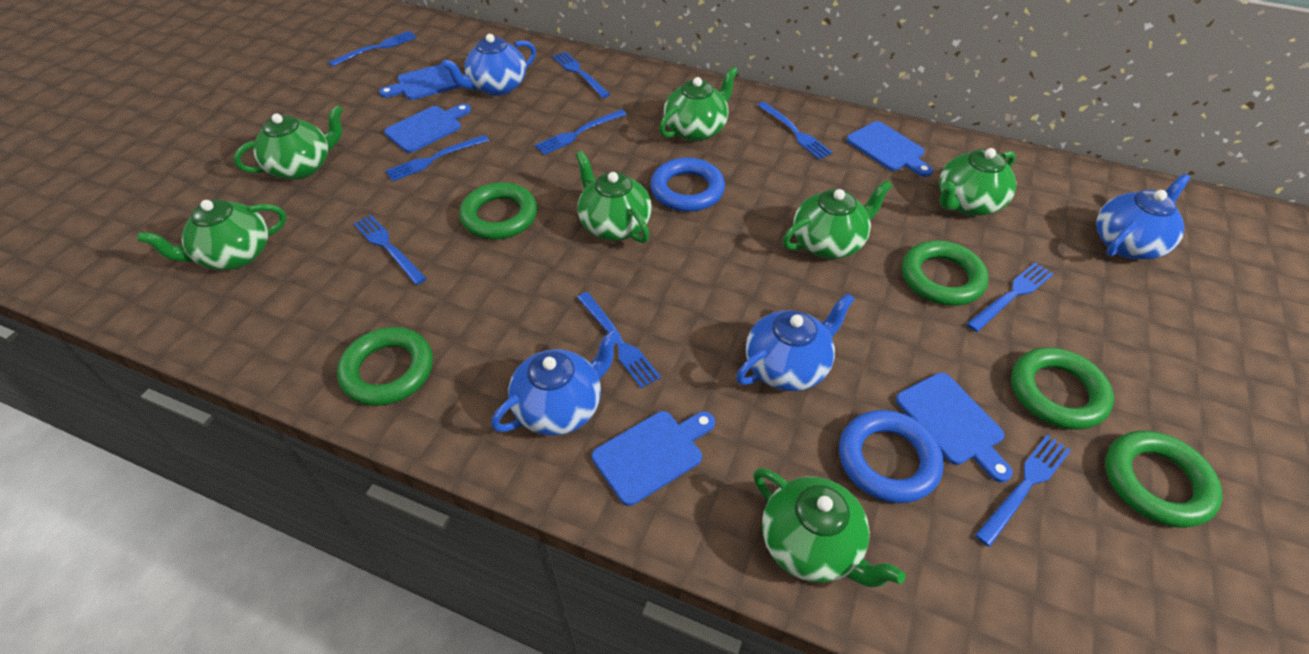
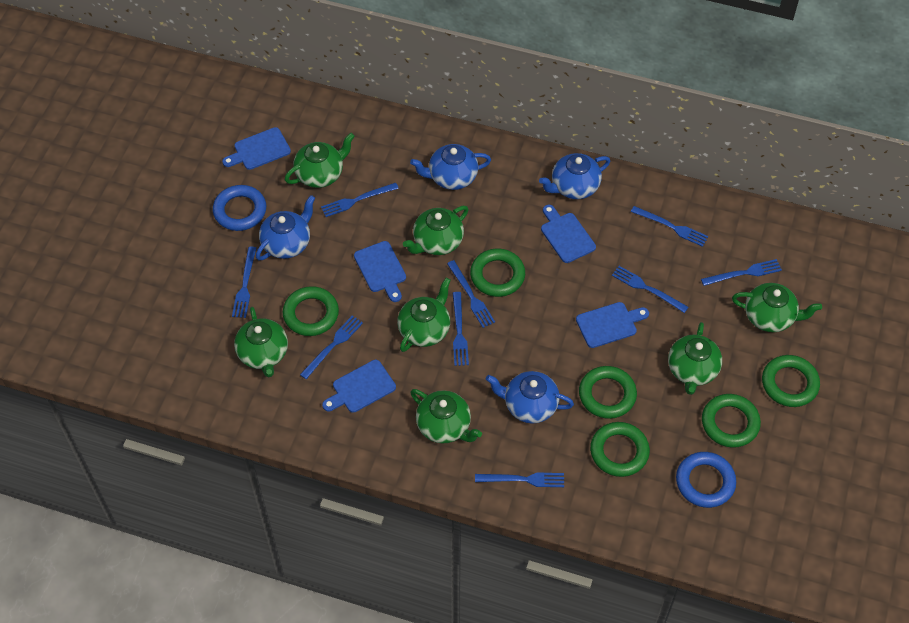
green ring: [337,327,433,406] [459,182,537,240] [902,240,989,306] [1011,347,1114,430] [1105,430,1222,528] = 5 -> [283,286,339,336] [470,249,525,297] [579,366,637,419] [590,422,650,477] [702,394,761,448] [762,355,820,407] = 6

